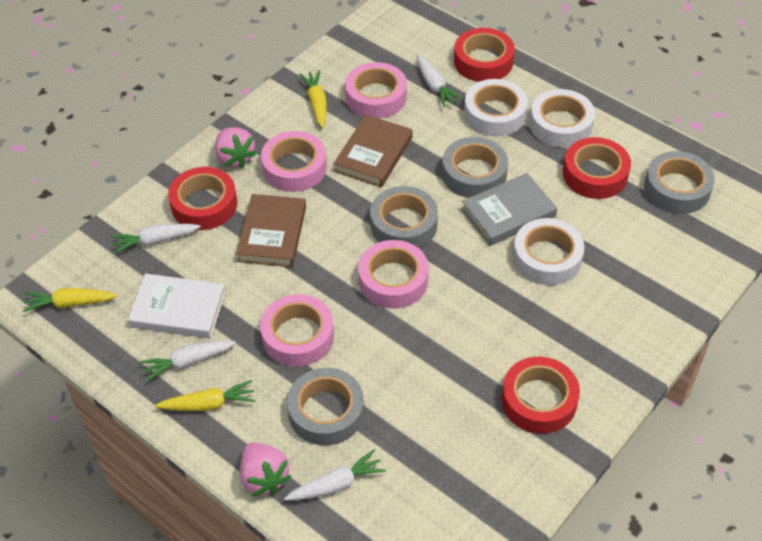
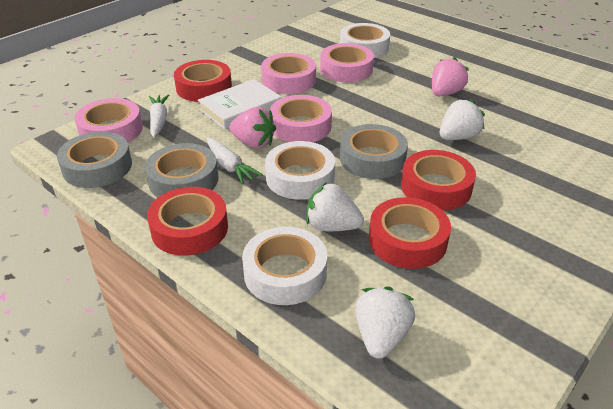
brown book: [236,194,306,267] [333,115,413,188] = 2 -> none = 0
grey book: [461,173,557,246] = 1 -> none = 0
grey tape: [287,368,364,445] [370,186,438,248] [442,137,508,198] [644,151,715,214] = 4 -> [57,132,132,188] [145,143,218,197] [340,124,408,179] = 3
white carrot: [110,223,201,254] [139,341,236,382] [284,449,386,501] [417,54,463,108] = 4 -> [149,94,169,138] [207,137,263,184] = 2
white strawberry: none = 0 -> [306,182,364,231] [355,286,415,359] [440,99,485,140] = 3
yellow carrot: [23,288,117,312] [155,380,256,411] [299,70,327,128] = 3 -> none = 0

